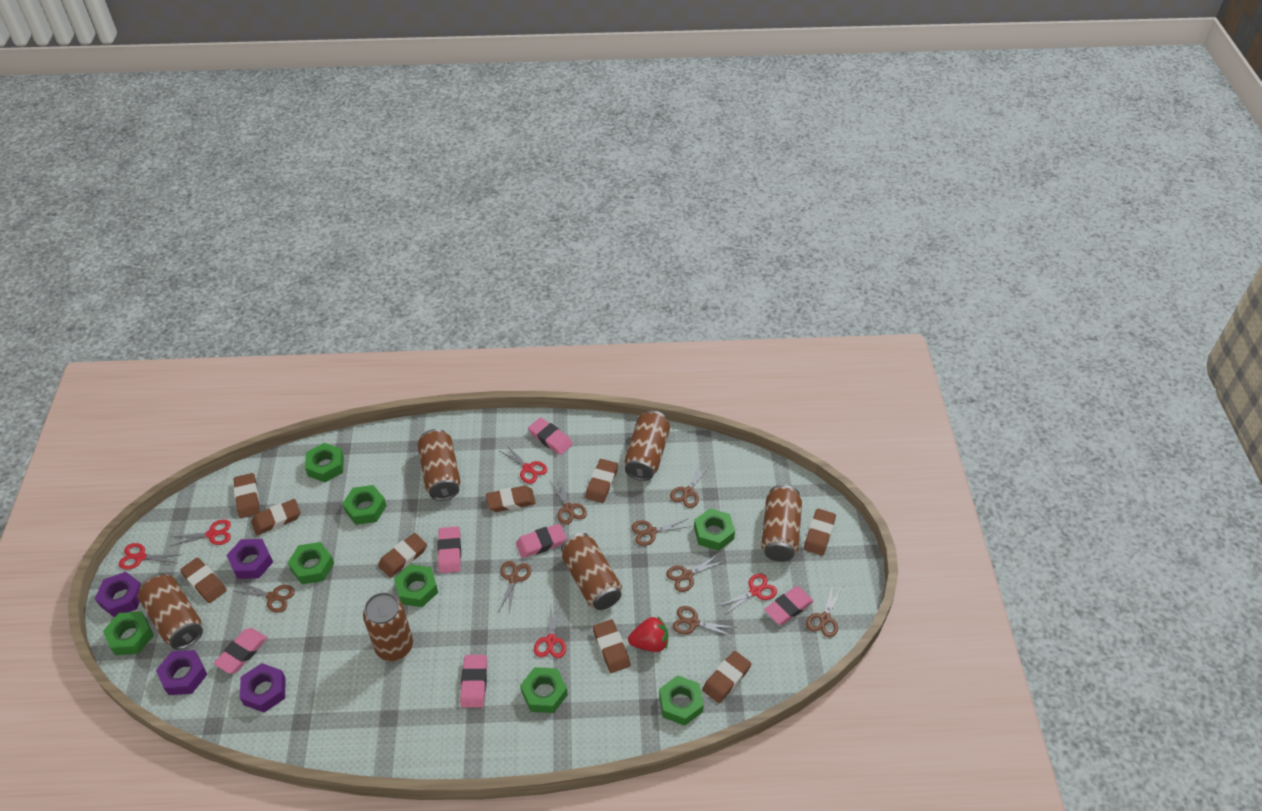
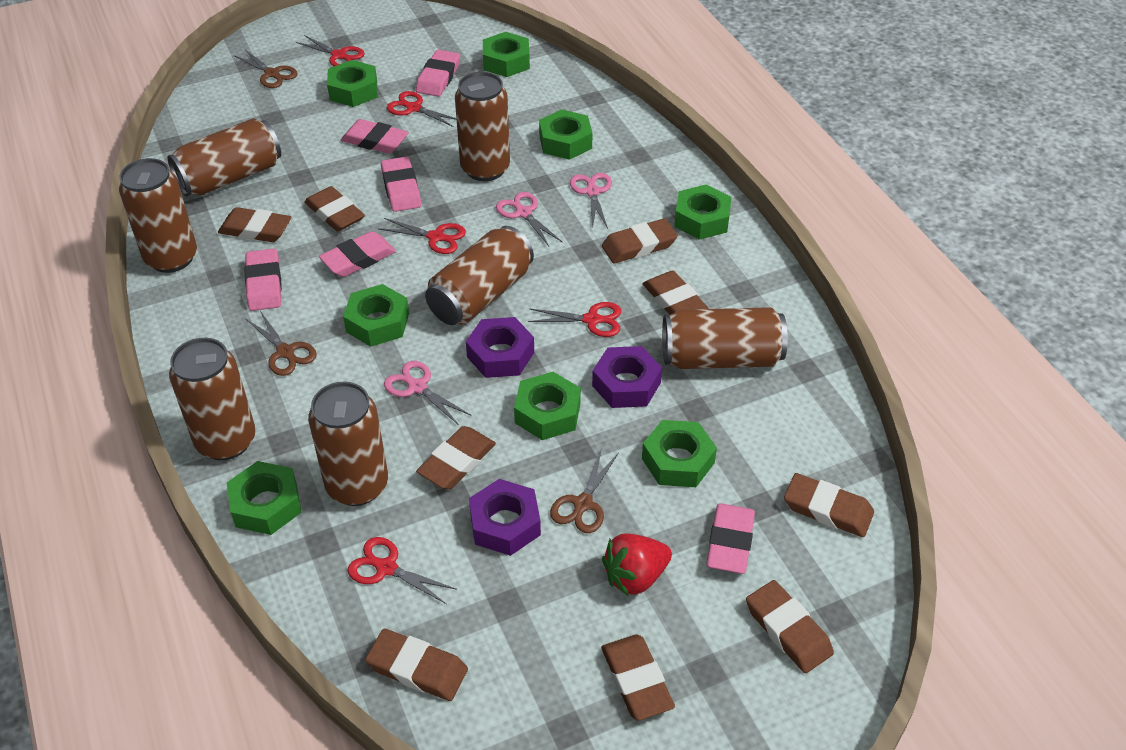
brown can: [138,573,203,649] [363,592,413,661] [417,429,461,501] [561,533,622,610] [624,410,670,481] [761,485,802,562] = 6 -> [119,158,197,273] [167,118,281,197] [169,338,256,460] [308,382,388,506] [425,226,534,325] [455,72,510,181] [662,307,788,369] = 7
brown scissors: [234,582,295,613] [498,561,531,613] [550,477,587,525] [631,518,692,546] [666,553,725,592] [670,464,710,508] [673,606,736,637] [806,584,843,637] = 8 -> [235,50,298,88] [246,311,317,376] [550,448,618,533] = 3
pink scissors: none = 0 -> [384,361,471,425] [496,192,562,246] [570,173,612,229] = 3
purple nut: [95,572,141,617] [156,650,207,695] [226,539,273,579] [240,663,286,712] = 4 -> [466,317,534,378] [469,479,541,556] [592,346,662,408] = 3

